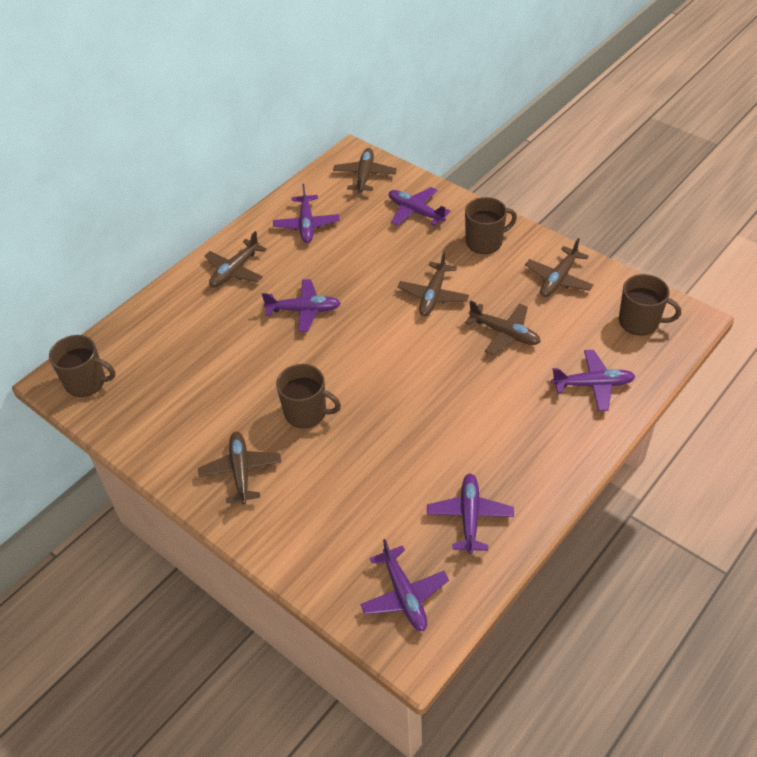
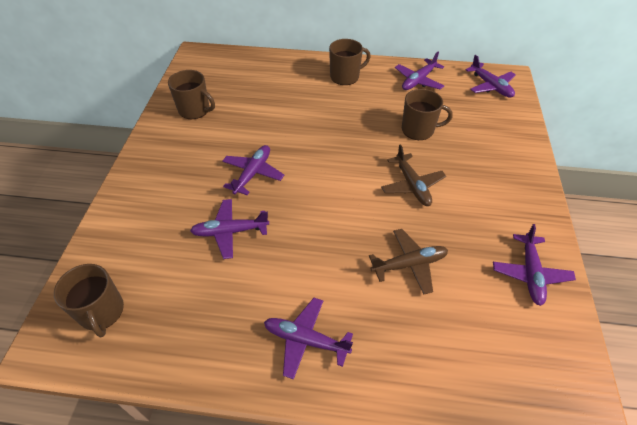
brown plane: [198,432,281,505] [205,231,267,288] [333,148,397,193] [398,252,469,316] [465,300,541,355] [525,238,594,297] = 6 -> [369,229,448,294] [381,144,446,206] = 2

